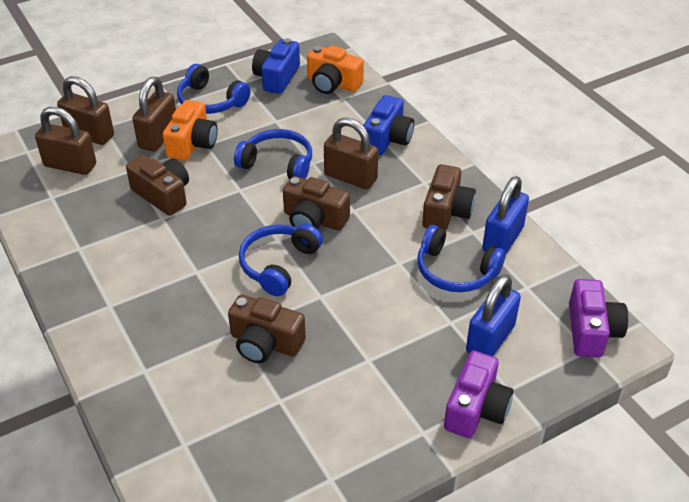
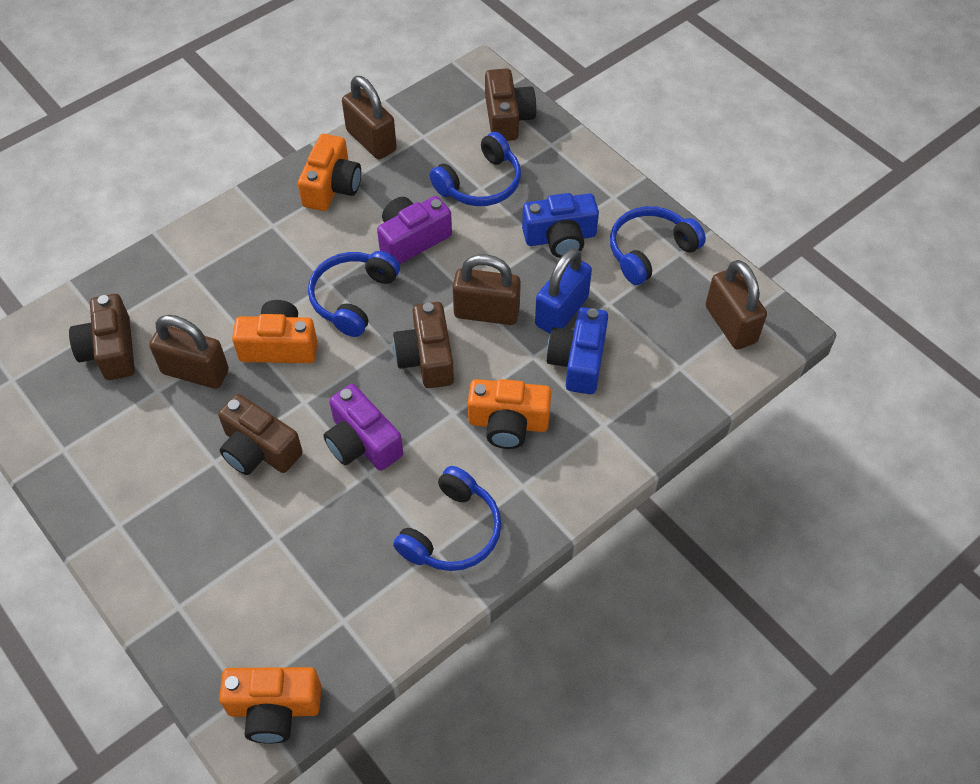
blue padlock: [466,274,521,356] [482,176,529,255] = 2 -> [535,248,592,334] = 1
orange camera: [163,100,218,161] [307,46,364,94] = 2 -> [219,667,321,744] [232,300,318,363] [298,134,361,211] [468,379,552,449] = 4

